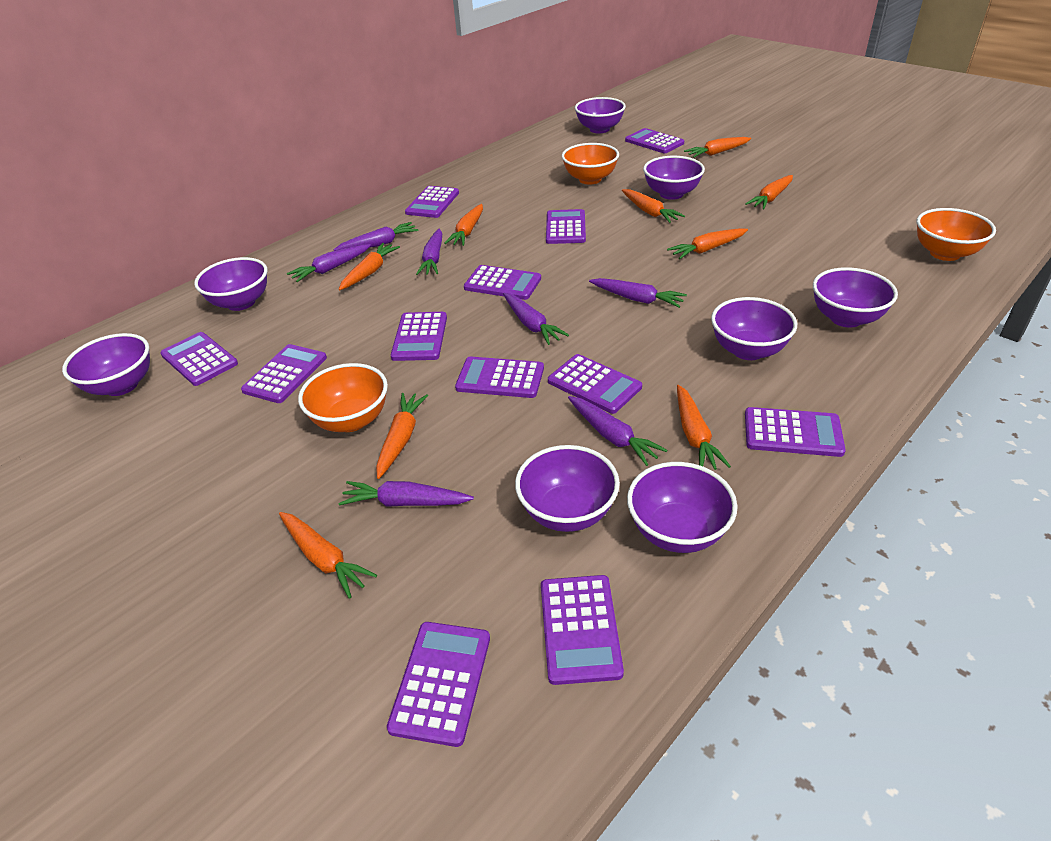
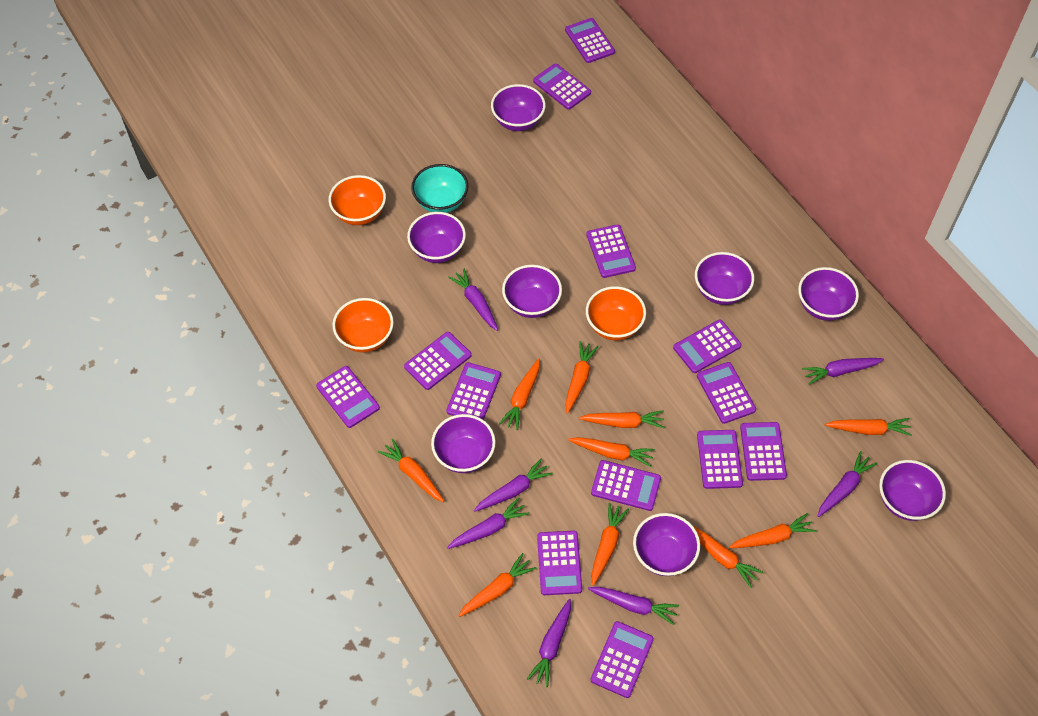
orange carrot: [279,512,377,599] [339,243,400,290] [376,393,428,479] [444,204,483,246] [622,189,685,223] [667,228,748,259] [677,385,731,470] [684,137,751,158] [745,175,793,209] = 9 -> [378,439,444,502] [458,553,536,617] [499,358,540,430] [565,341,599,414] [568,437,655,467] [579,410,665,428] [591,503,629,586] [693,526,764,588] [729,513,816,548] [825,418,912,436] = 10
purple calculator: [160,332,238,386] [241,344,327,403] [387,622,490,747] [391,312,447,361] [405,186,459,218] [455,356,544,398] [464,265,541,300] [541,575,624,685] [546,209,586,244] [548,354,642,414] [625,128,684,153] [745,407,846,457] = 12 -> [316,366,380,428] [404,332,472,390] [446,362,501,420] [533,63,591,110] [537,531,582,595] [565,18,615,63] [586,224,636,278] [591,460,661,511] [591,621,654,698] [673,320,742,373] [697,362,756,424] [697,430,743,489] [740,422,787,481] = 13
turquoise bowl: none = 0 -> [411,164,468,213] = 1

